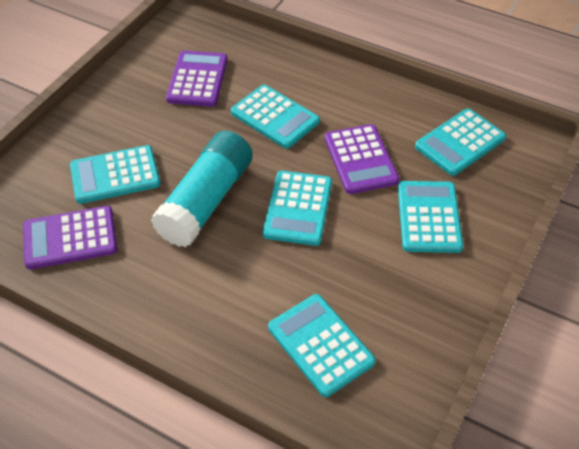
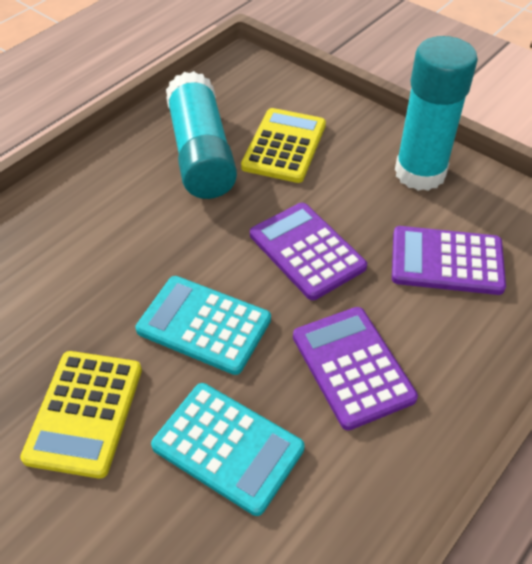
turquoise calculator: [70,145,161,204] [231,85,320,149] [263,171,332,246] [268,294,376,397] [398,181,463,253] [415,109,506,176] = 6 -> [135,276,271,375] [151,383,305,516] = 2
turquoise glue stick: [151,131,253,247] = 1 -> [166,71,237,199] [395,36,478,191] = 2
yellow calculator: none = 0 -> [20,351,142,479] [241,108,326,183] = 2

